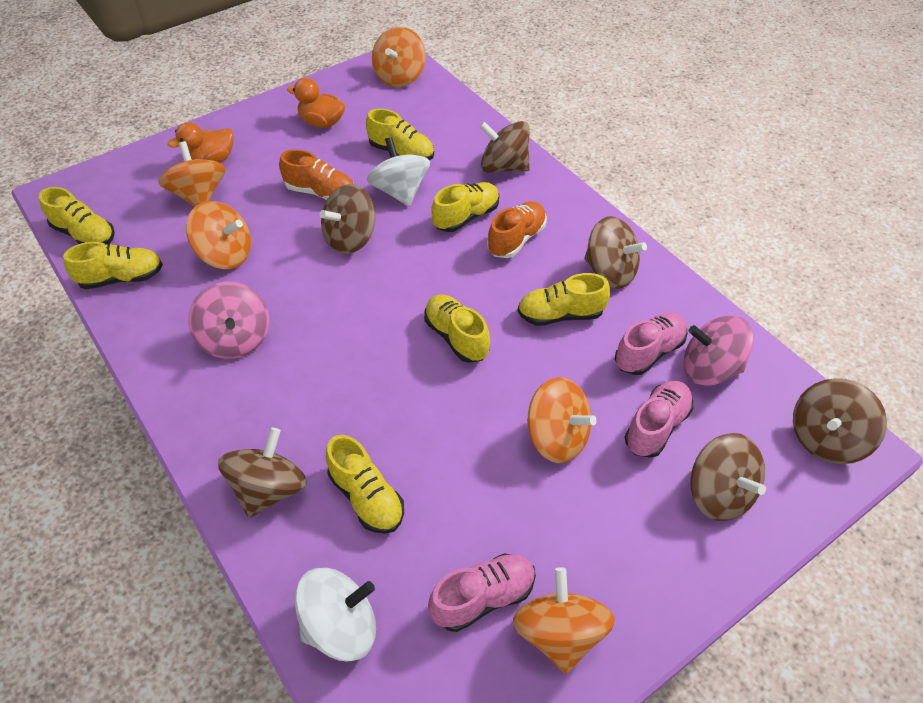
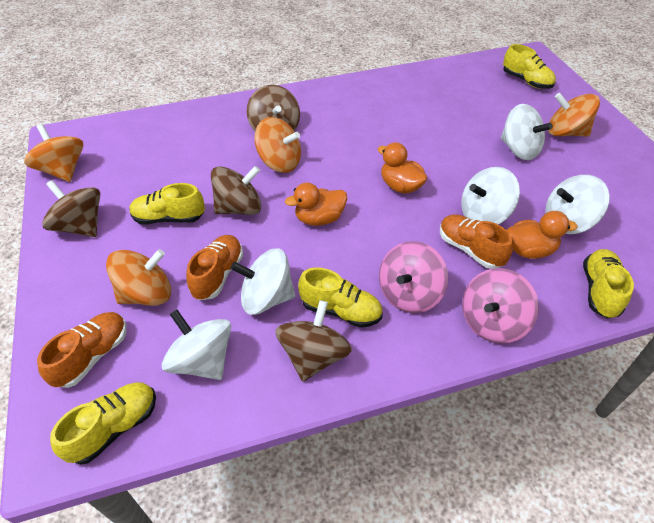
brown spinning top: [218,428,307,518] [319,184,376,254] [479,121,530,173] [584,216,647,289] [691,433,766,521] [793,378,887,464] = 6 -> [42,180,100,237] [211,166,261,215] [247,85,300,131] [275,300,352,382] = 4
orange duck: [168,122,234,163] [287,78,345,128] = 2 -> [285,182,347,226] [378,142,428,194] [507,211,577,259] = 3
orange shoe: [279,149,354,200] [487,201,547,258] = 2 -> [37,312,127,388] [186,235,243,300] [440,214,513,269] = 3
orange spinning top: [158,141,226,207] [186,201,251,269] [372,27,426,87] [513,567,615,674] [527,377,597,463] = 5 -> [24,124,83,182] [106,249,171,306] [254,117,301,173] [548,93,600,136] = 4
pink shoe: [428,554,536,632] [615,312,688,375] [625,381,693,458] = 3 -> none = 0
white spinning top: [295,568,376,662] [367,137,430,206] = 2 -> [162,310,231,380] [231,248,296,315] [461,167,520,224] [501,104,553,160] [545,175,609,234] = 5
yellow shoe: [39,187,115,244] [63,242,163,289] [326,435,404,534] [366,108,434,160] [424,295,490,363] [431,182,499,232] [518,273,610,326] = 7 -> [50,382,156,465] [130,183,205,224] [298,268,382,328] [503,44,556,89] [583,249,634,319] = 5

